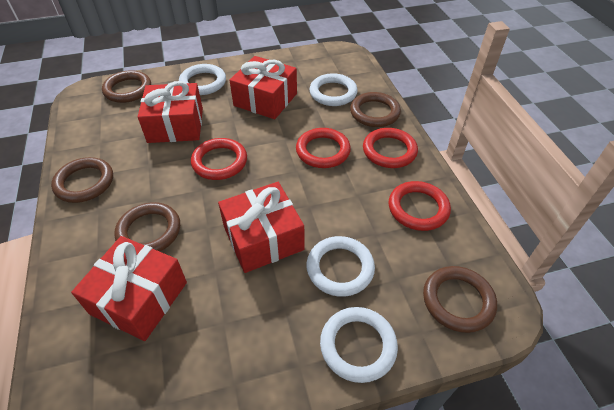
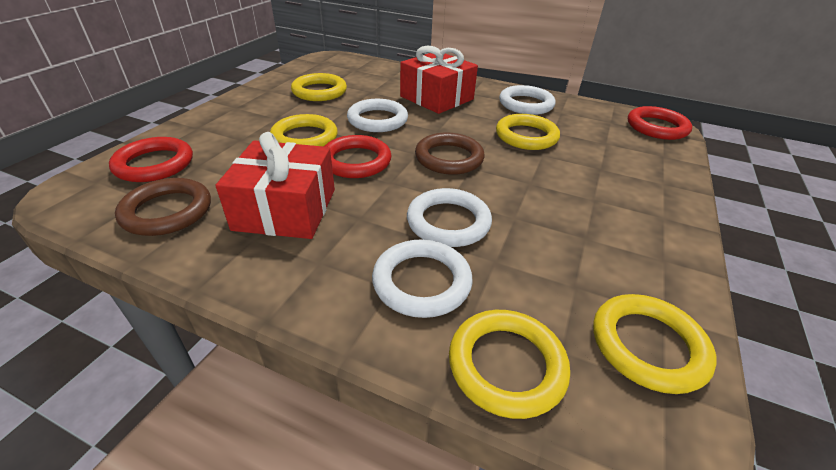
brown ring: [51,157,113,203] [102,70,151,103] [114,202,180,252] [350,92,401,127] [423,266,497,333] = 5 -> [115,178,211,236] [415,133,485,175] = 2
red gift: [71,236,187,341] [138,81,203,143] [218,182,305,273] [230,56,297,119] = 4 -> [215,132,335,239] [400,45,478,114] = 2
red ring: [191,138,247,180] [296,128,351,168] [363,128,418,168] [389,181,451,231] = 4 -> [109,137,193,182] [324,135,391,178] [628,106,692,140] = 3
yellow ring: none = 0 -> [270,114,338,147] [291,73,347,101] [449,310,570,419] [496,114,560,150] [593,294,717,394] = 5

